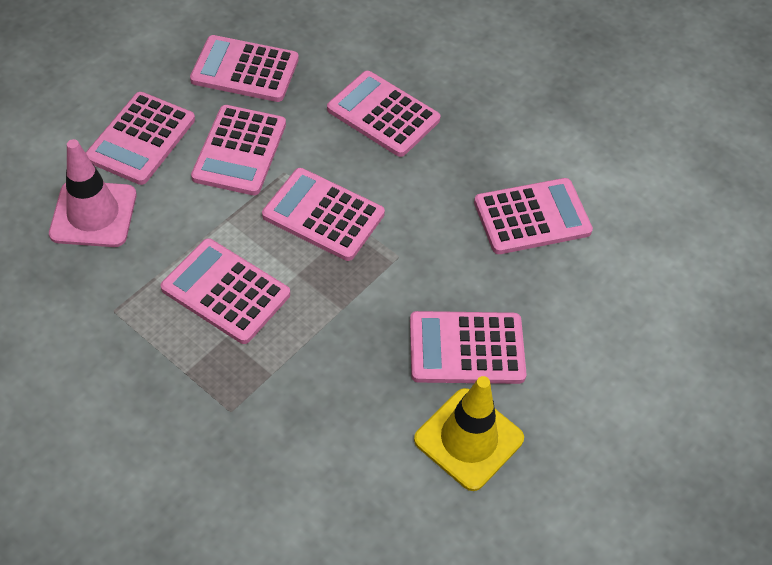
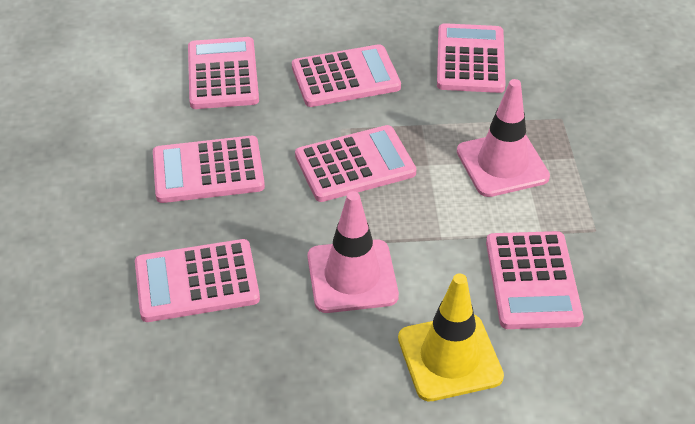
pink calculator: [85,92,195,185] [161,238,290,344] [190,35,299,102] [191,105,286,195] [262,168,385,261] [327,71,441,157] [410,311,526,384] [474,178,593,254] = 8 -> [135,239,260,322] [153,136,265,203] [188,37,259,109] [292,44,401,107] [295,125,416,202] [437,23,506,93] [486,231,584,329] = 7
pink traffic cone: [49,139,137,247] = 1 -> [308,191,399,313] [457,79,550,197] = 2

